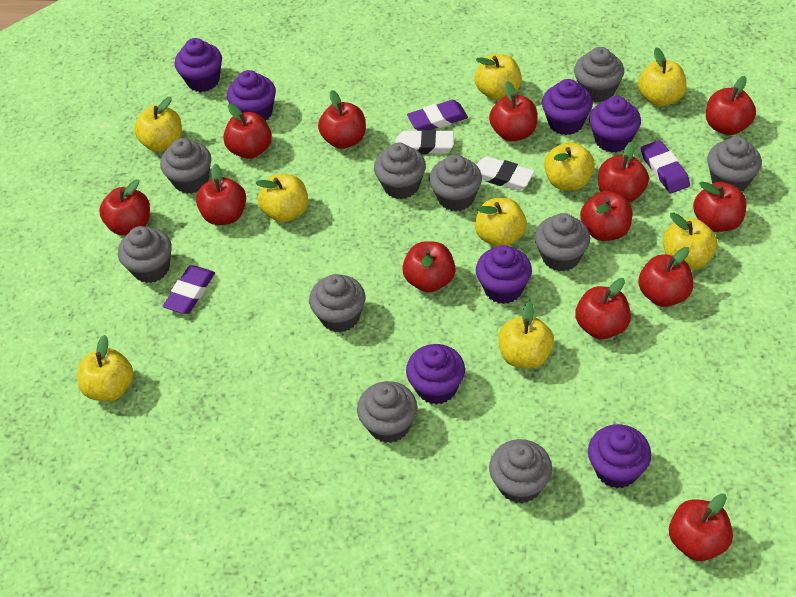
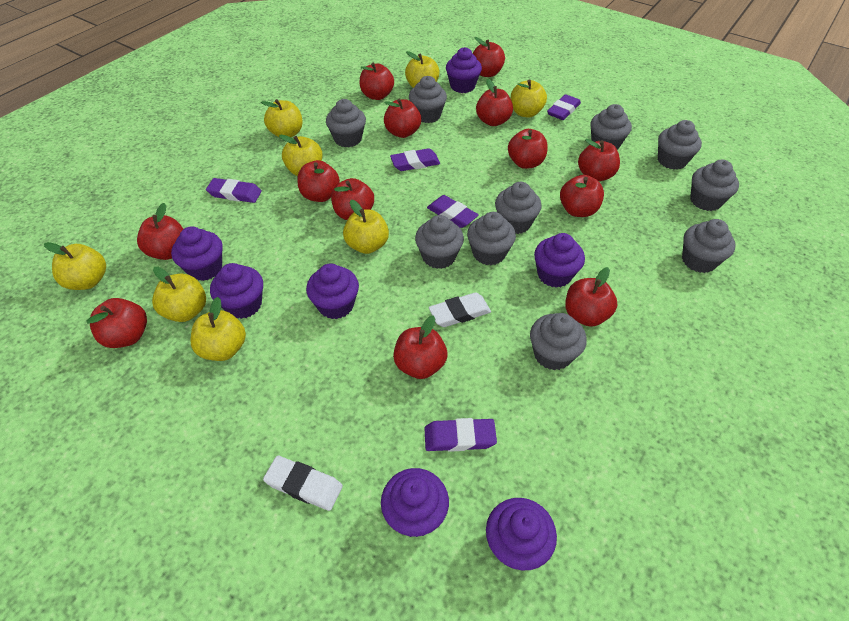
purple eraser: [163,265,215,314] [407,100,468,131] [641,140,690,194] = 3 -> [206,178,262,203] [390,148,440,171] [424,418,497,452] [427,195,479,228] [547,94,581,120] = 5
yellow apple: [78,335,134,401] [134,97,182,152] [256,174,308,222] [475,54,522,100] [475,198,527,247] [498,302,554,369] [544,142,595,191] [638,47,687,107] [663,213,717,270] = 9 -> [44,242,106,290] [152,267,206,322] [190,297,246,361] [261,99,302,137] [279,135,323,176] [343,200,389,254] [405,51,440,88] [511,79,547,118] = 8

